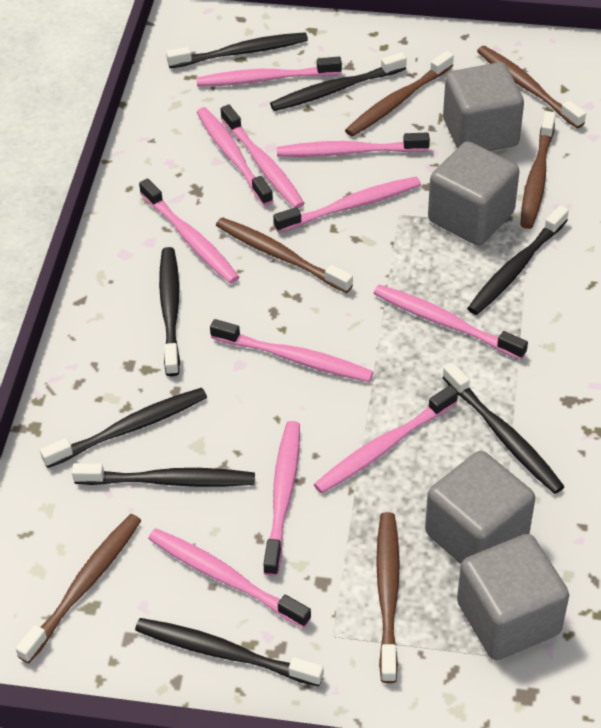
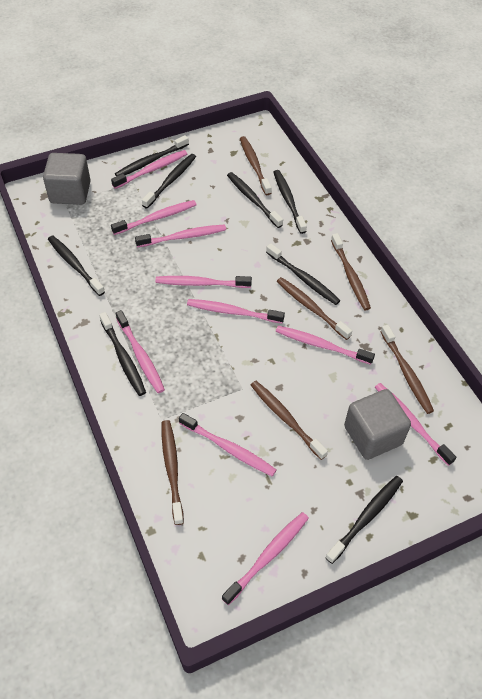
grey cube: [425,451,535,564] [428,141,520,246] [443,62,524,151] [457,534,569,660] = 4 -> [43,153,91,205] [344,389,411,460] = 2
pink toothbrush: [139,178,239,284] [148,528,311,628] [196,57,342,87] [197,107,273,206] [210,319,373,382] [221,105,305,208] [263,421,300,576] [273,177,421,233] [277,133,430,157] [314,385,458,494] [374,285,528,360] = 11 -> [111,150,187,189] [111,200,196,235] [116,310,165,393] [135,224,226,247] [155,276,252,288] [179,413,276,477] [187,299,285,324] [222,512,309,605] [276,326,375,365] [375,383,456,466] = 10

